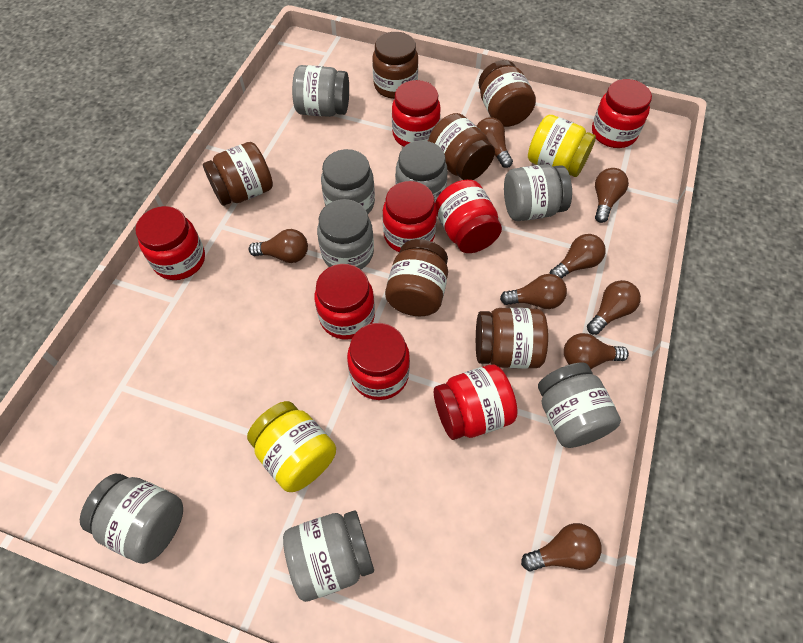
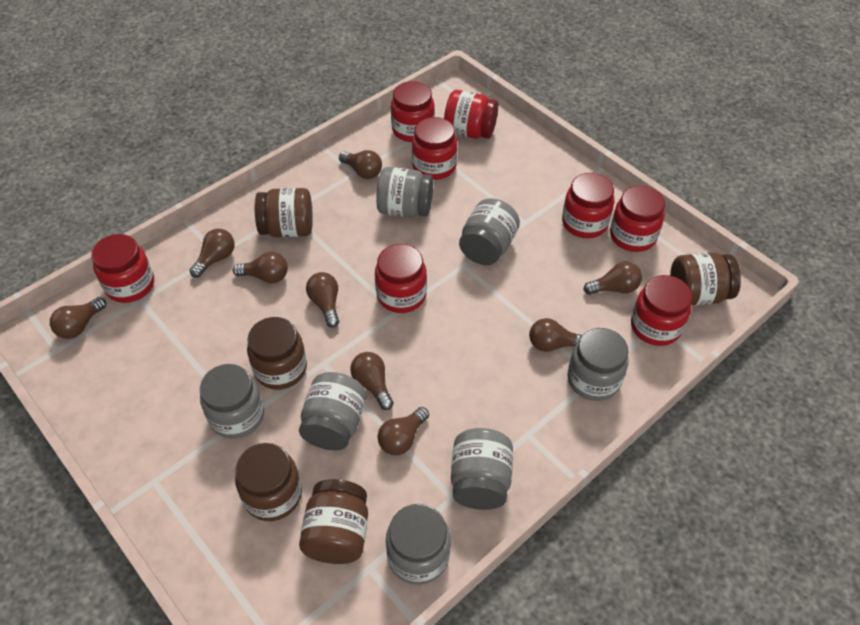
brown jar: [203,142,273,206] [372,32,418,99] [385,239,448,316] [428,113,495,180] [476,308,548,369] [479,60,536,127] = 6 -> [235,443,302,521] [247,317,307,390] [255,188,313,237] [299,479,368,564] [670,252,741,306] = 5
brown light bulb: [249,229,308,263] [477,117,513,168] [500,274,567,309] [521,523,601,572] [550,234,606,279] [564,333,629,369] [587,280,641,335] [595,168,629,223] = 8 -> [50,297,106,339] [189,229,235,278] [233,252,288,283] [306,272,339,327] [339,150,382,179] [350,352,394,410] [378,407,429,455] [529,318,582,352] [584,261,642,295] = 9
grey jar: [80,474,183,564] [283,510,374,602] [292,65,349,117] [317,199,374,269] [321,149,375,214] [395,141,448,202] [504,164,572,221] [538,362,621,448] = 8 -> [200,364,264,439] [299,372,367,450] [376,167,433,218] [386,504,451,585] [451,428,513,510] [459,198,520,265] [568,328,628,401] = 7
yellow jar: [247,401,336,492] [528,115,596,177] = 2 -> none = 0

